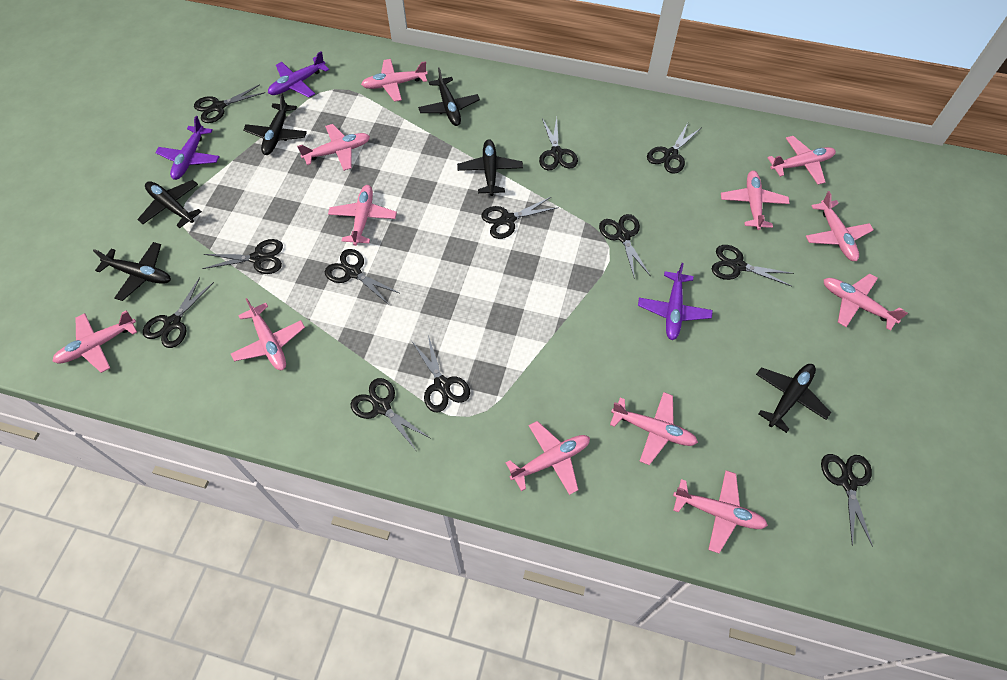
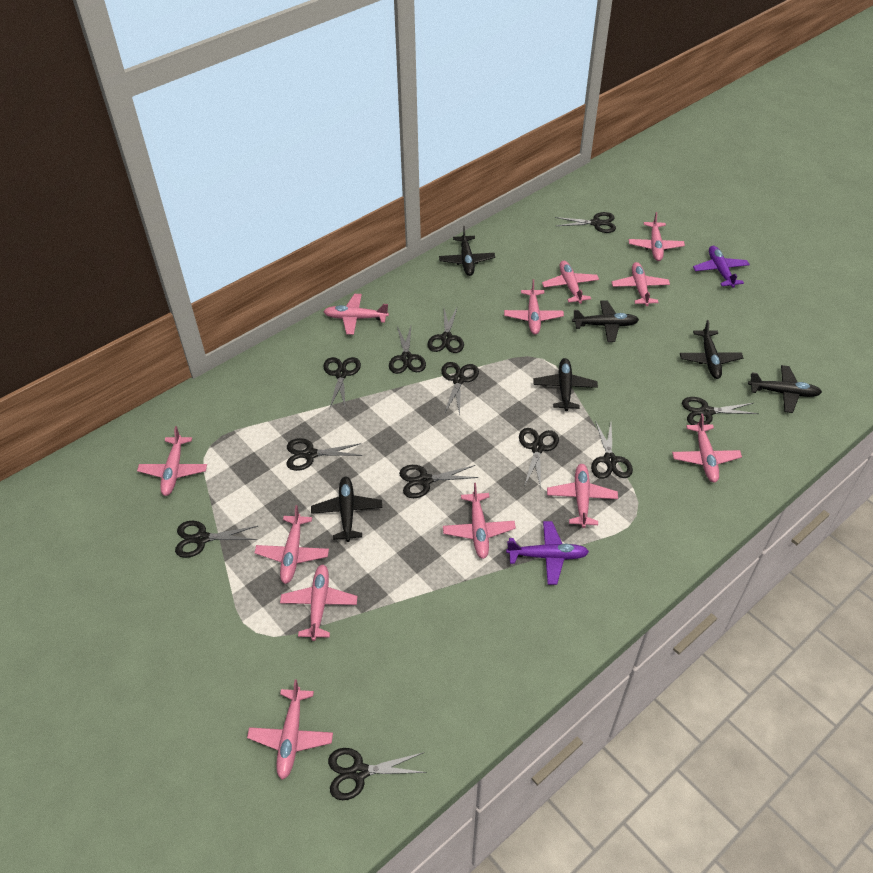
purple plane: [155,116,220,180] [268,51,329,97] [638,263,713,340] = 3 -> [506,521,589,585] [693,246,750,288] = 2

